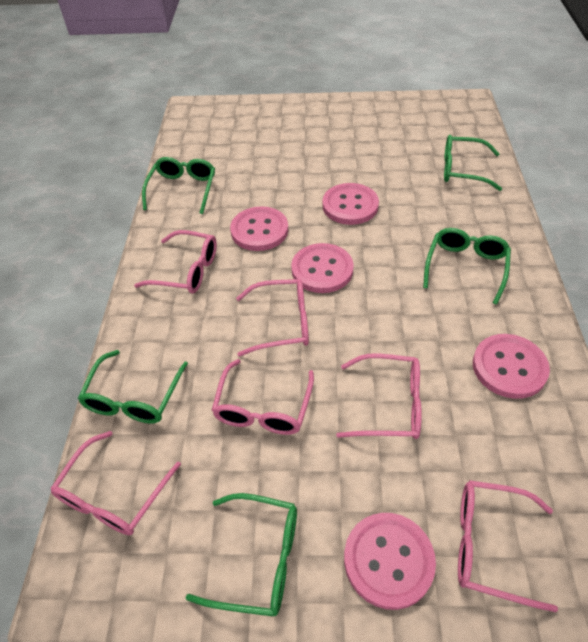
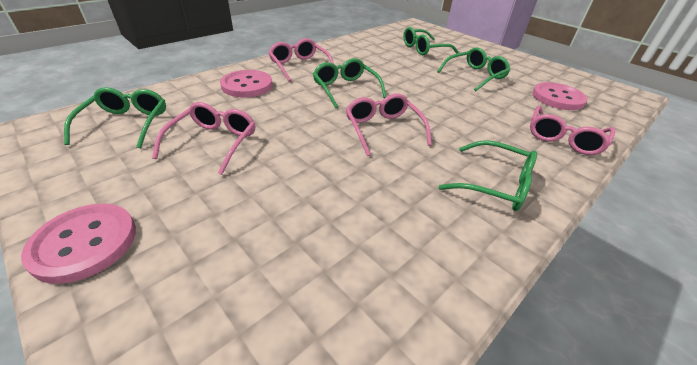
pink button: [230,206,288,251] [291,243,354,293] [323,183,379,225] [344,513,436,610] [473,334,550,399] = 5 -> [21,203,136,284] [220,70,272,97] [532,82,588,110] = 3
pink glasses: [50,431,181,535] [134,230,217,294] [212,359,314,435] [236,279,309,357] [336,354,422,439] [458,480,558,612] = 6 -> [152,102,256,175] [268,38,334,82] [346,93,432,156] [530,105,615,155] = 4

